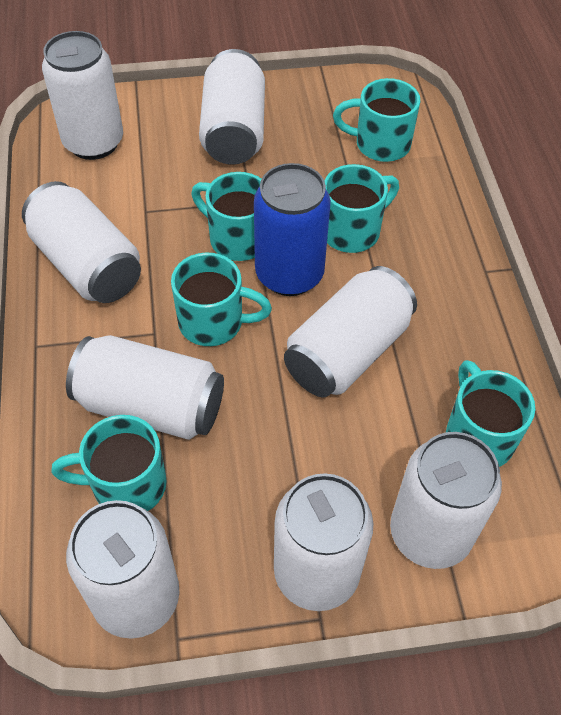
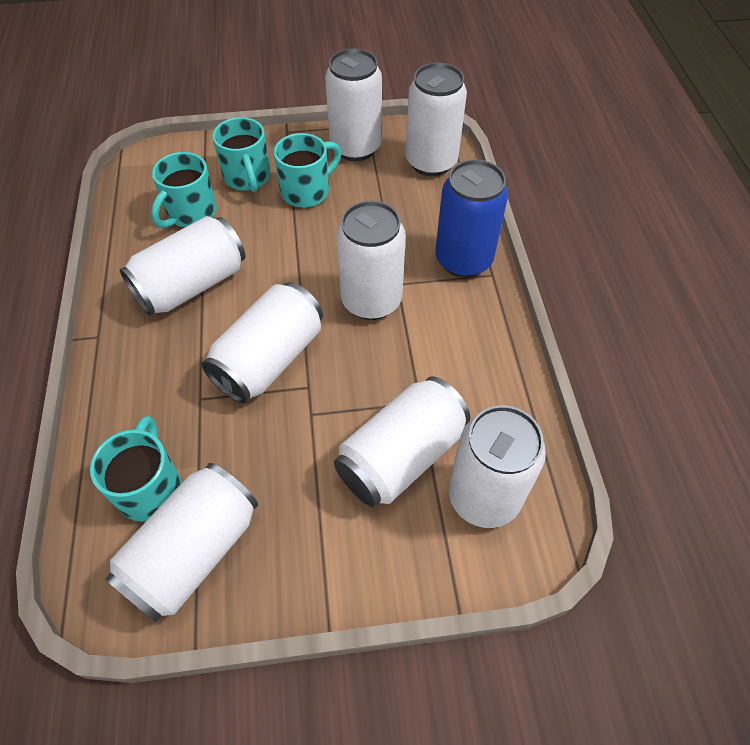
turquoise mug: [51,415,167,511] [171,252,272,346] [191,172,261,261] [324,164,399,253] [333,78,420,162] [446,360,535,467] = 6 -> [90,416,182,522] [151,152,217,228] [212,117,271,192] [274,133,341,208] = 4

